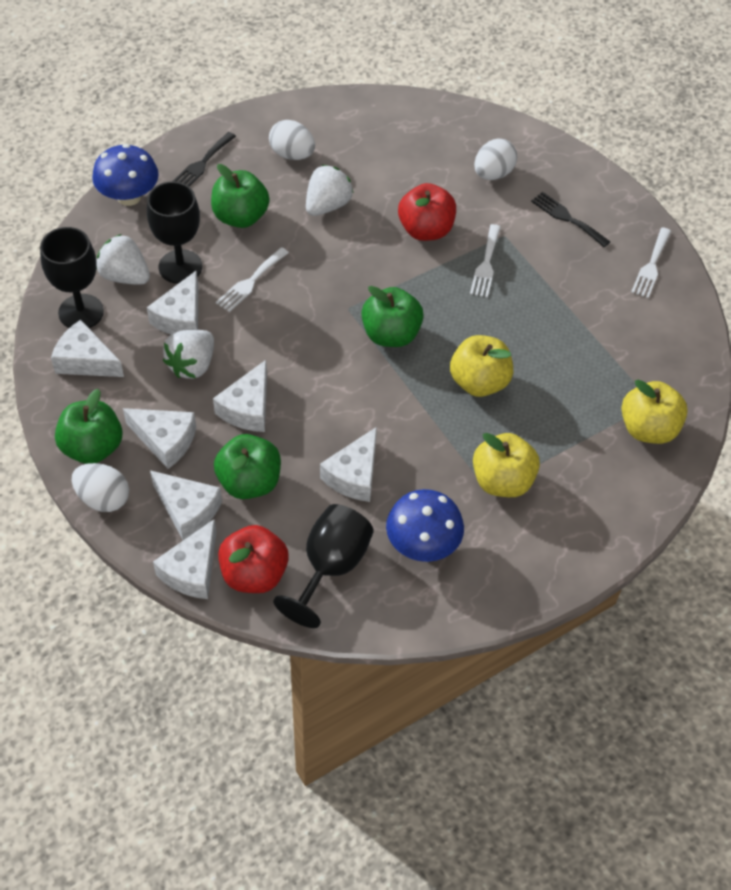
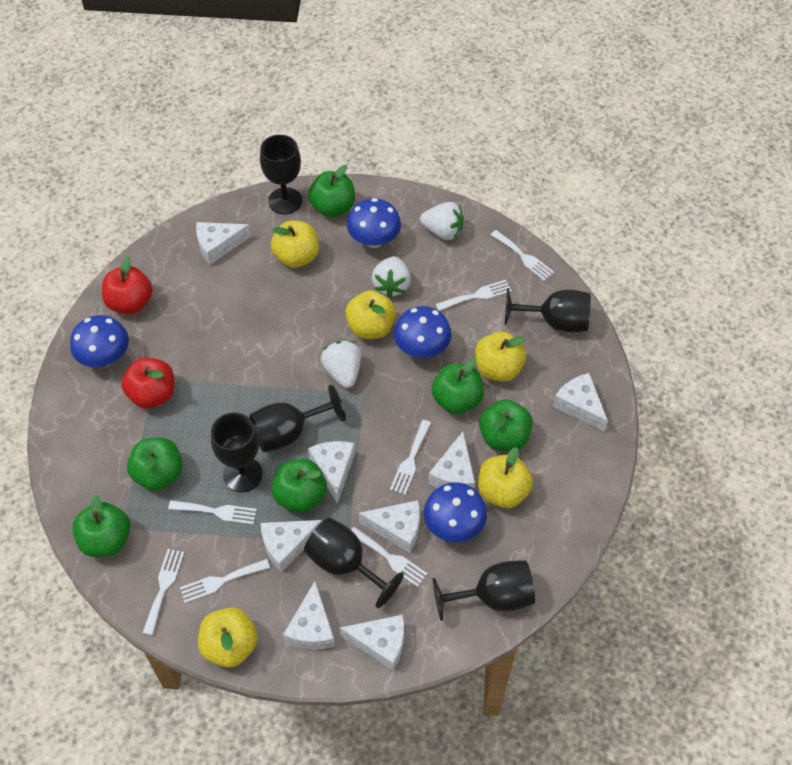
black fork: [172,132,236,186] [531,192,610,247] = 2 -> none = 0
black goblet: [40,227,104,328] [147,181,202,284] [273,504,374,628] = 3 -> [211,412,263,492] [249,385,346,452] [260,135,302,214] [304,517,404,608] [433,560,535,621] [505,288,591,332] = 6
blue mushroom: [92,144,159,206] [386,489,464,562] = 2 -> [70,315,129,367] [347,198,401,248] [394,306,452,358] [424,482,487,543] = 4
green apple: [55,389,123,464] [211,164,270,228] [214,434,281,499] [361,286,424,347] = 4 -> [72,494,130,557] [127,437,183,491] [272,459,327,513] [308,165,355,217] [432,359,484,414] [479,399,533,451] = 6
white cheese: [51,320,124,377] [123,408,196,469] [147,270,198,334] [150,470,222,540] [153,519,216,599] [213,360,267,432] [320,427,377,502] = 7 -> [196,222,251,265] [261,520,322,572] [283,581,335,650] [308,441,355,504] [339,615,404,671] [359,500,420,553] [428,432,475,489] [553,373,608,432] = 8
white egg: [72,463,129,512] [269,120,315,160] [474,139,517,180] = 3 -> none = 0
white fork: [216,247,289,312] [470,224,501,298] [631,227,671,298] = 3 -> [143,549,184,635] [168,500,257,524] [180,559,270,603] [351,527,428,587] [390,420,431,495] [436,280,512,311] [491,230,554,281] = 7
yellow apple: [450,335,513,397] [473,433,540,497] [621,380,688,444] = 3 -> [198,607,258,668] [271,221,319,268] [345,290,396,339] [475,332,526,382] [478,447,533,508] = 5

